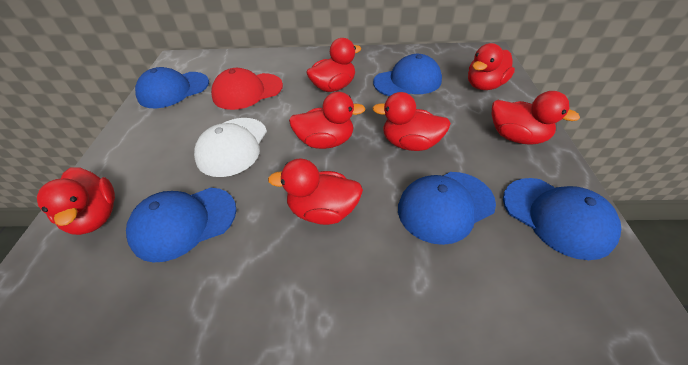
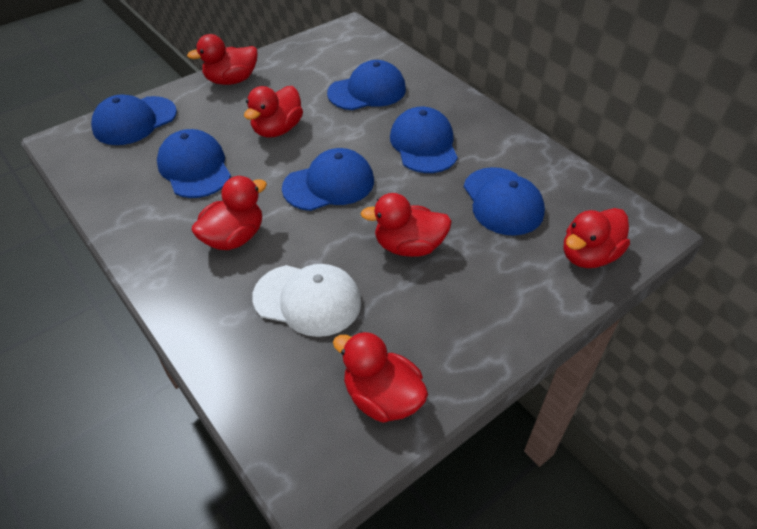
blue cap: [126,188,237,262] [135,67,209,108] [373,54,442,96] [398,172,496,245] [503,178,621,260] = 5 -> [91,95,177,145] [157,129,231,198] [282,148,374,211] [327,60,406,110] [390,107,458,173] [464,167,545,236] = 6
red cap: [211,68,283,110] = 1 -> none = 0
red duck: [37,167,115,235] [268,159,363,225] [289,92,366,149] [306,38,361,92] [373,92,451,151] [468,43,515,90] [492,91,580,145] = 7 -> [187,34,258,85] [191,176,267,250] [244,86,303,138] [333,331,428,423] [361,193,452,257] [564,208,630,268] = 6

